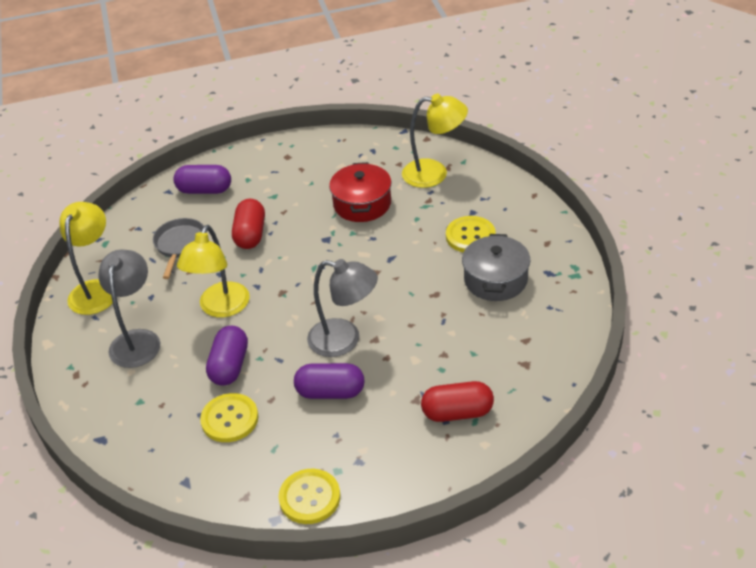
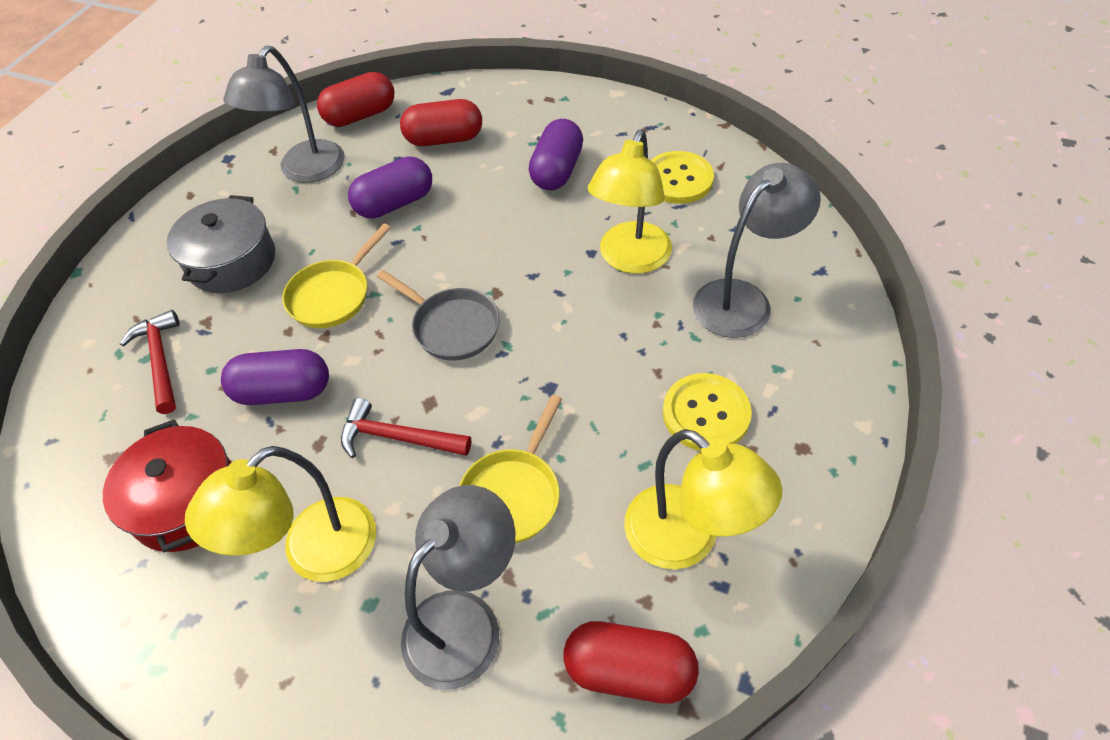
grey lamp: [99,249,160,368] [307,259,378,357] = 2 -> [223,46,345,183] [401,485,516,690] [693,163,821,338] = 3
red capsule: [232,199,265,249] [421,381,494,422] = 2 -> [317,72,394,127] [400,99,482,146] [563,621,699,704] = 3
red hammer: none = 0 -> [120,310,180,414] [341,398,471,458] = 2
yellow button: [200,393,258,442] [278,469,340,524] [446,216,496,253] = 3 -> [651,151,714,204] [663,373,752,451] = 2
yellow pan: none = 0 -> [282,223,391,328] [459,395,562,543] = 2

